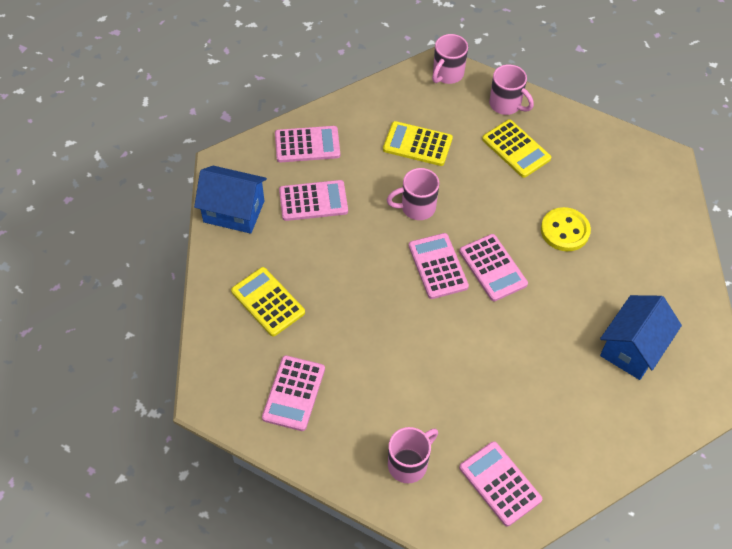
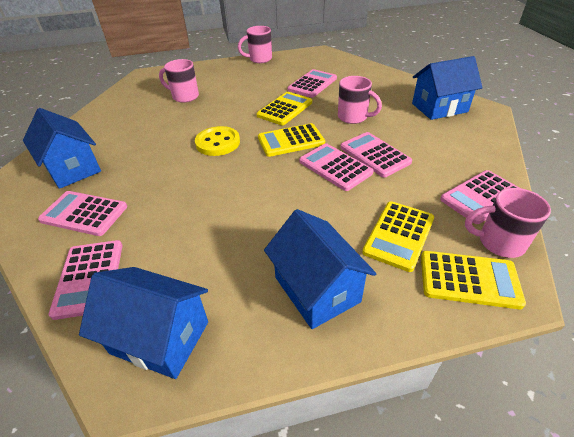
blue house: [194,166,267,234] [600,295,682,380] = 2 -> [23,108,101,189] [79,267,208,379] [264,209,376,329] [412,56,483,120] = 4
yellow calculator: [231,267,305,336] [383,121,453,166] [482,119,551,178] = 3 -> [256,92,312,125] [258,123,325,157] [362,201,434,272] [421,251,526,309] = 4

